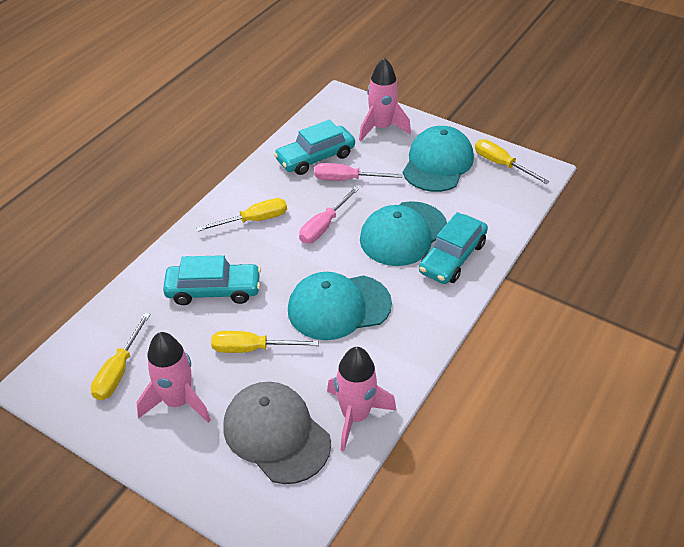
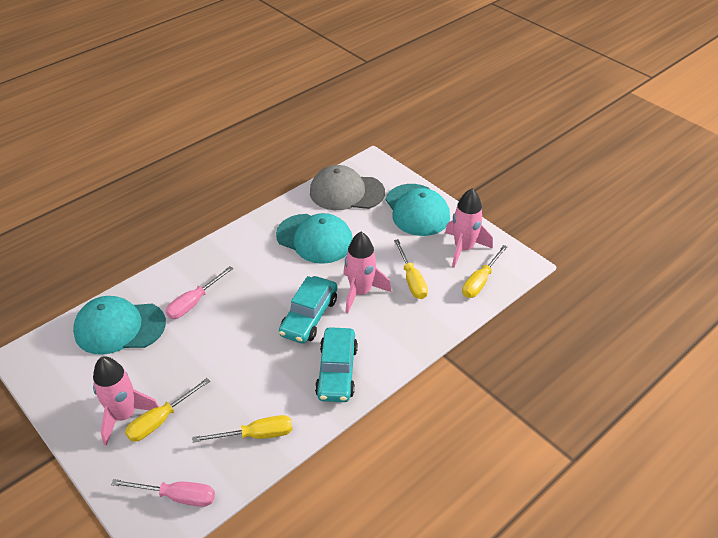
turquoise car: [163,255,261,305] [274,120,355,175] [419,212,488,284] = 3 -> [279,276,337,343] [315,327,358,402] = 2

